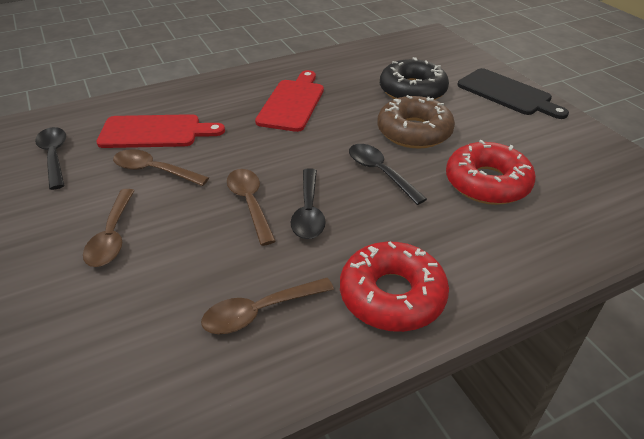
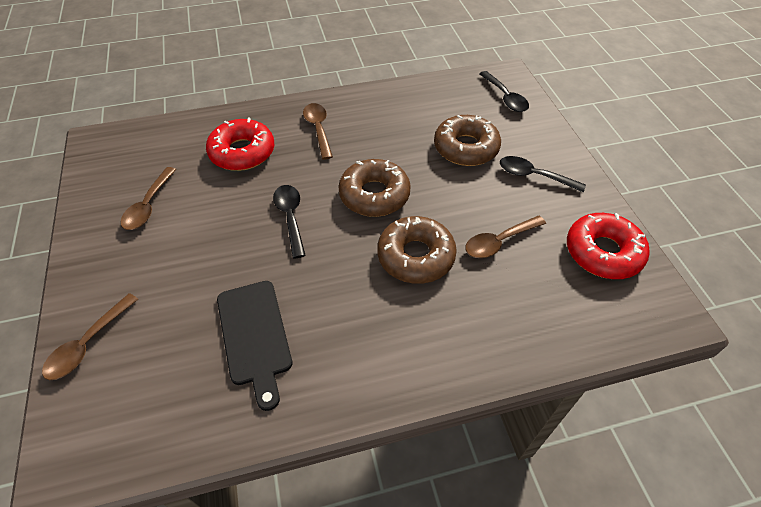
black donut: [380,57,449,100] = 1 -> none = 0
brown donut: [377,95,455,149] = 1 -> [338,159,411,217] [377,216,457,284] [434,115,501,166] = 3
red cutting board: [96,114,225,148] [255,70,324,132] = 2 -> none = 0

